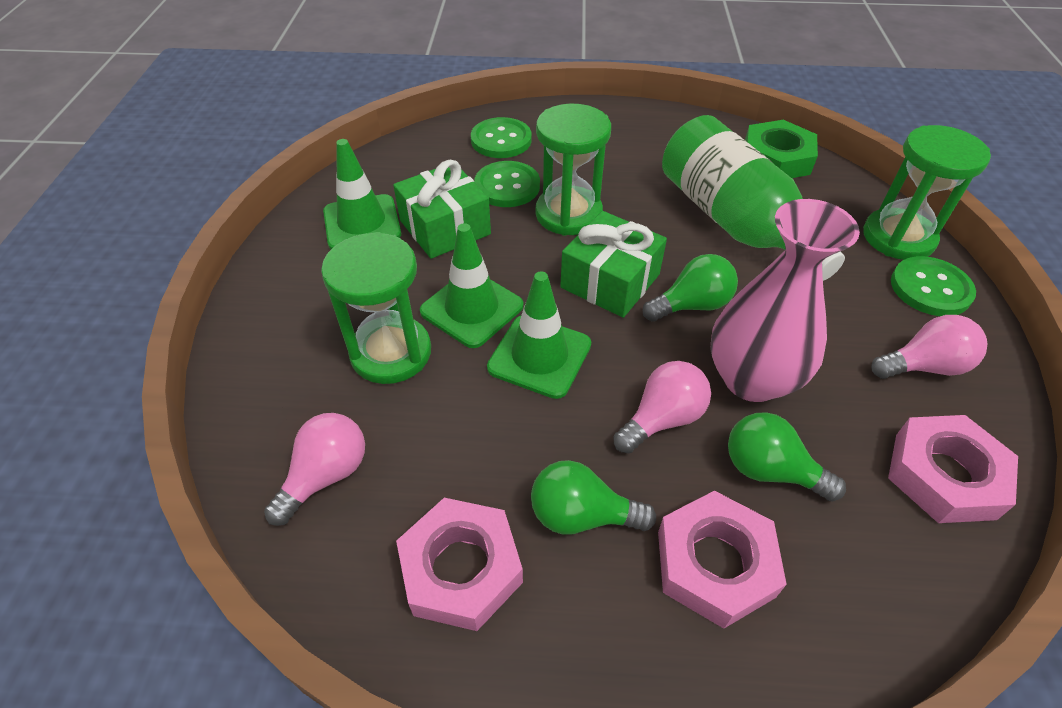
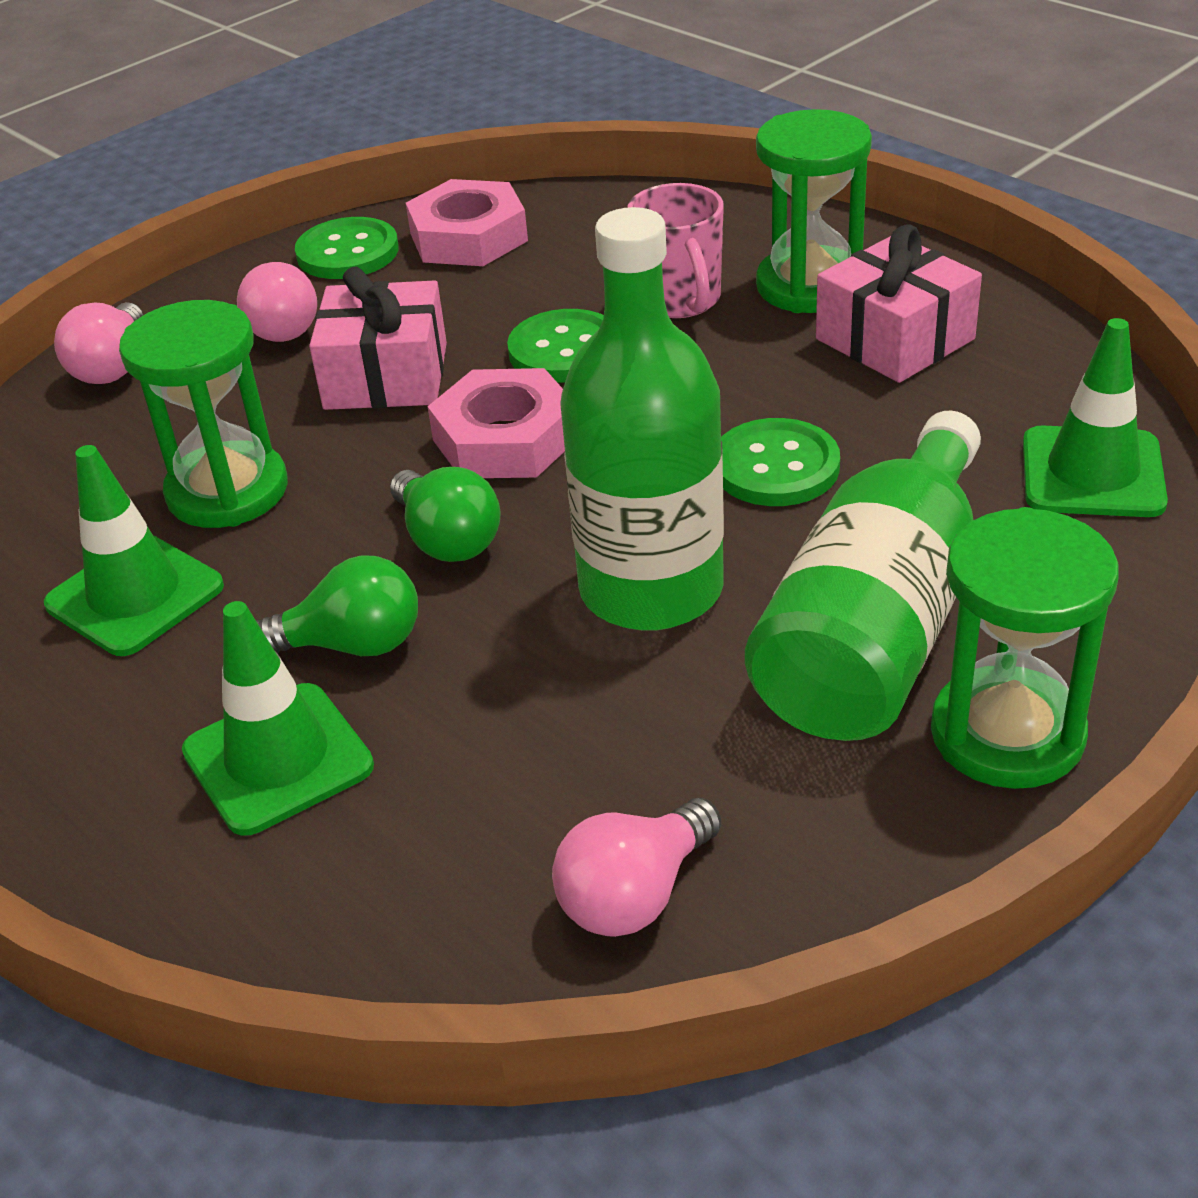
green bottle: [662,115,845,281] = 1 -> [560,207,724,631] [745,411,981,741] = 2
green gift: [393,160,491,259] [560,211,667,318] = 2 -> none = 0
green light bulb: [531,460,656,534] [643,254,738,322] [728,412,846,502] = 3 -> [256,555,418,656] [390,467,501,562] = 2
green nut: [745,120,818,178] = 1 -> none = 0
pink gift: none = 0 -> [309,267,447,410] [816,224,982,383] = 2
pink mug: none = 0 -> [627,183,724,318] = 1
pink nut: [396,498,523,631] [658,491,787,629] [888,415,1018,523] = 3 -> [406,179,528,266] [427,368,565,478] = 2
pink vase: [710,199,860,402] = 1 -> none = 0

